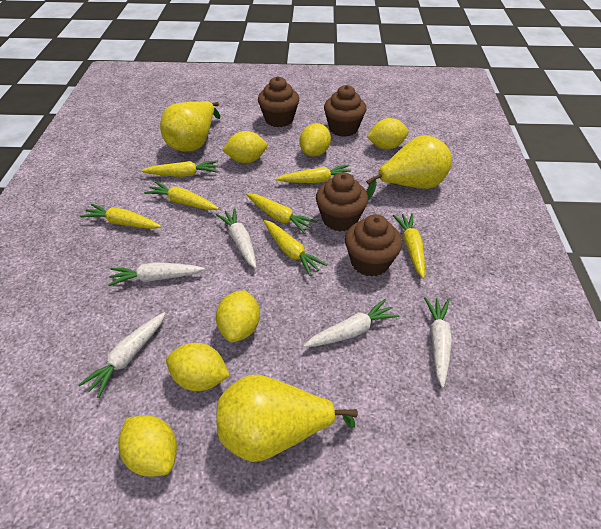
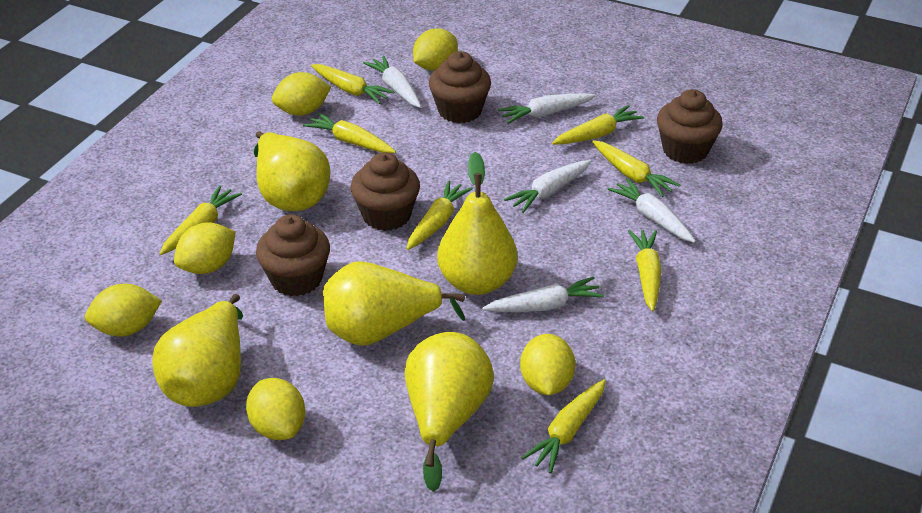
yellow carrot: [80,203,161,229] [141,160,218,177] [144,181,219,210] [246,193,317,234] [264,220,327,276] [276,165,354,183] [392,213,425,279] = 7 -> [160,185,242,255] [303,113,396,153] [311,64,394,104] [407,180,473,250] [522,379,606,473] [552,105,644,145] [592,140,680,197] [628,230,662,311] = 8
yellow pear: [160,101,220,152] [216,375,358,462] [366,135,452,201] = 3 -> [152,294,243,407] [254,131,330,211] [323,261,465,346] [405,332,494,492] [437,152,517,295] = 5

